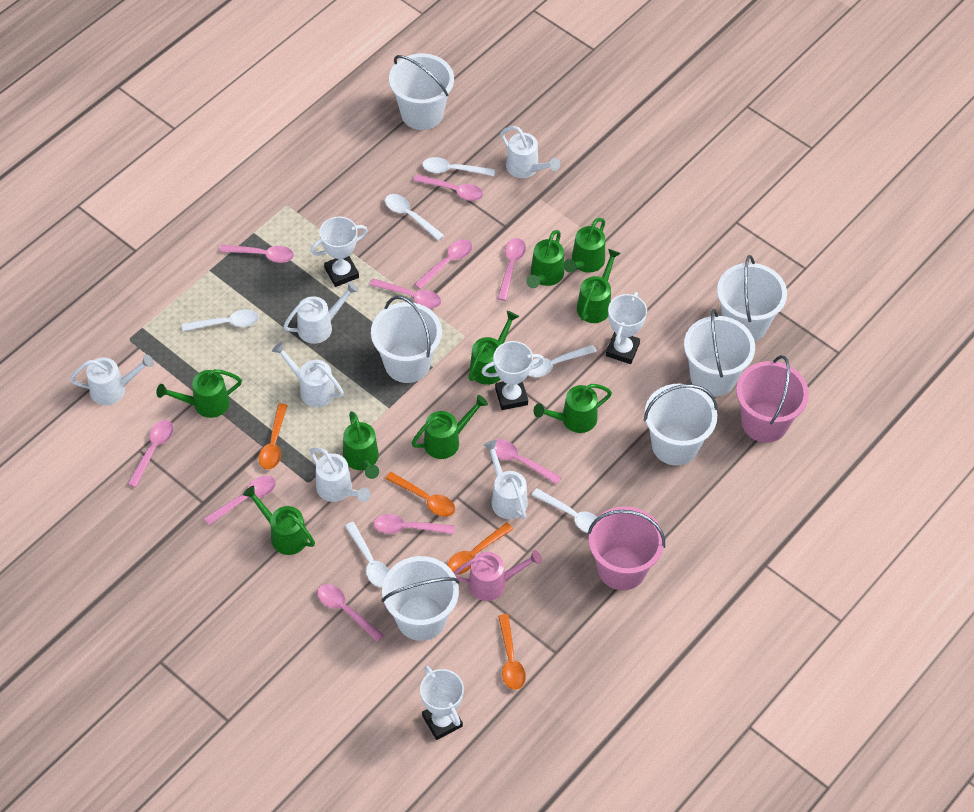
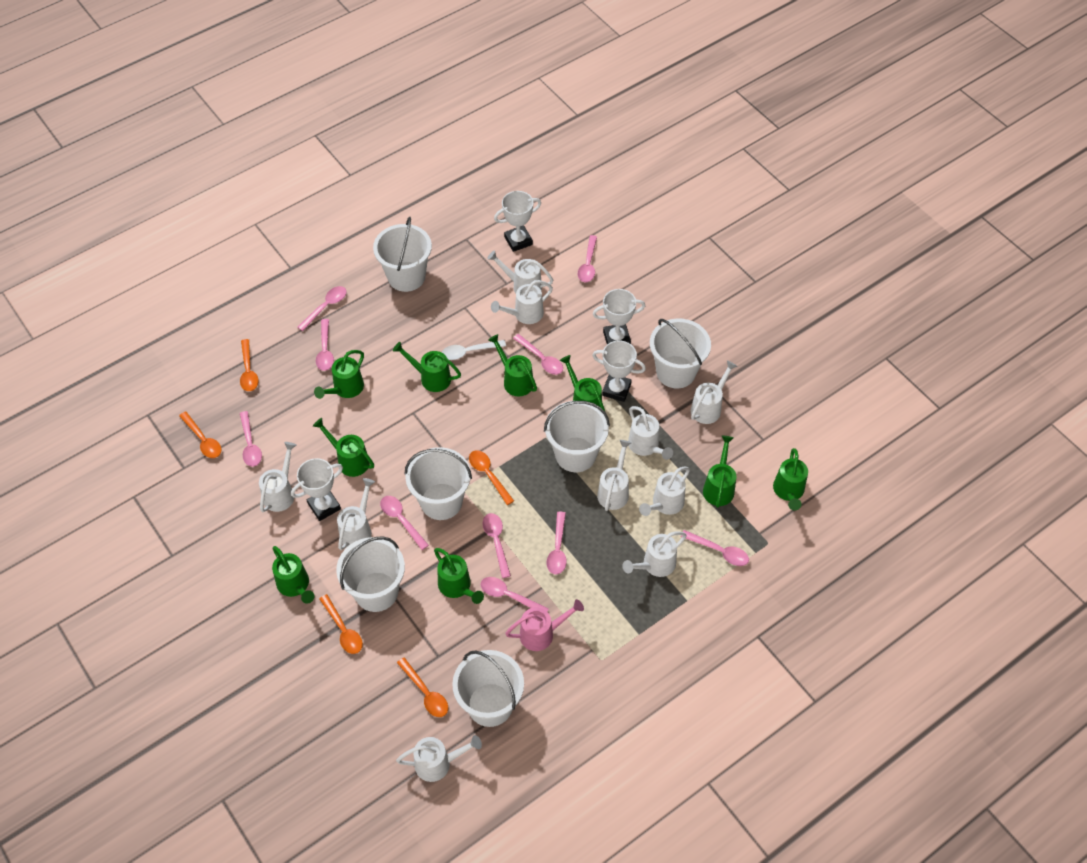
orange spoon: [259,403,288,470] [385,472,455,517] [447,522,513,575] [498,614,526,690] = 4 -> [179,411,221,458] [240,339,259,391] [319,594,363,654] [397,657,448,717] [469,450,514,505] = 5
pink bucket: [587,506,665,590] [736,355,809,443] = 2 -> none = 0
white spoon: [182,309,259,331] [345,522,389,587] [385,194,444,241] [422,157,495,176] [528,345,597,377] [532,488,597,533] = 6 -> [442,340,506,360] = 1
white watering can: [70,354,154,405] [272,342,344,407] [283,282,359,344] [309,447,370,502] [483,440,528,519] [501,126,560,178] = 6 -> [259,442,296,512] [337,478,375,550] [396,735,482,782] [487,250,553,293] [491,280,553,324] [597,440,632,511] [622,531,687,577] [628,406,673,460] [639,467,690,516] [691,360,738,424] = 10

